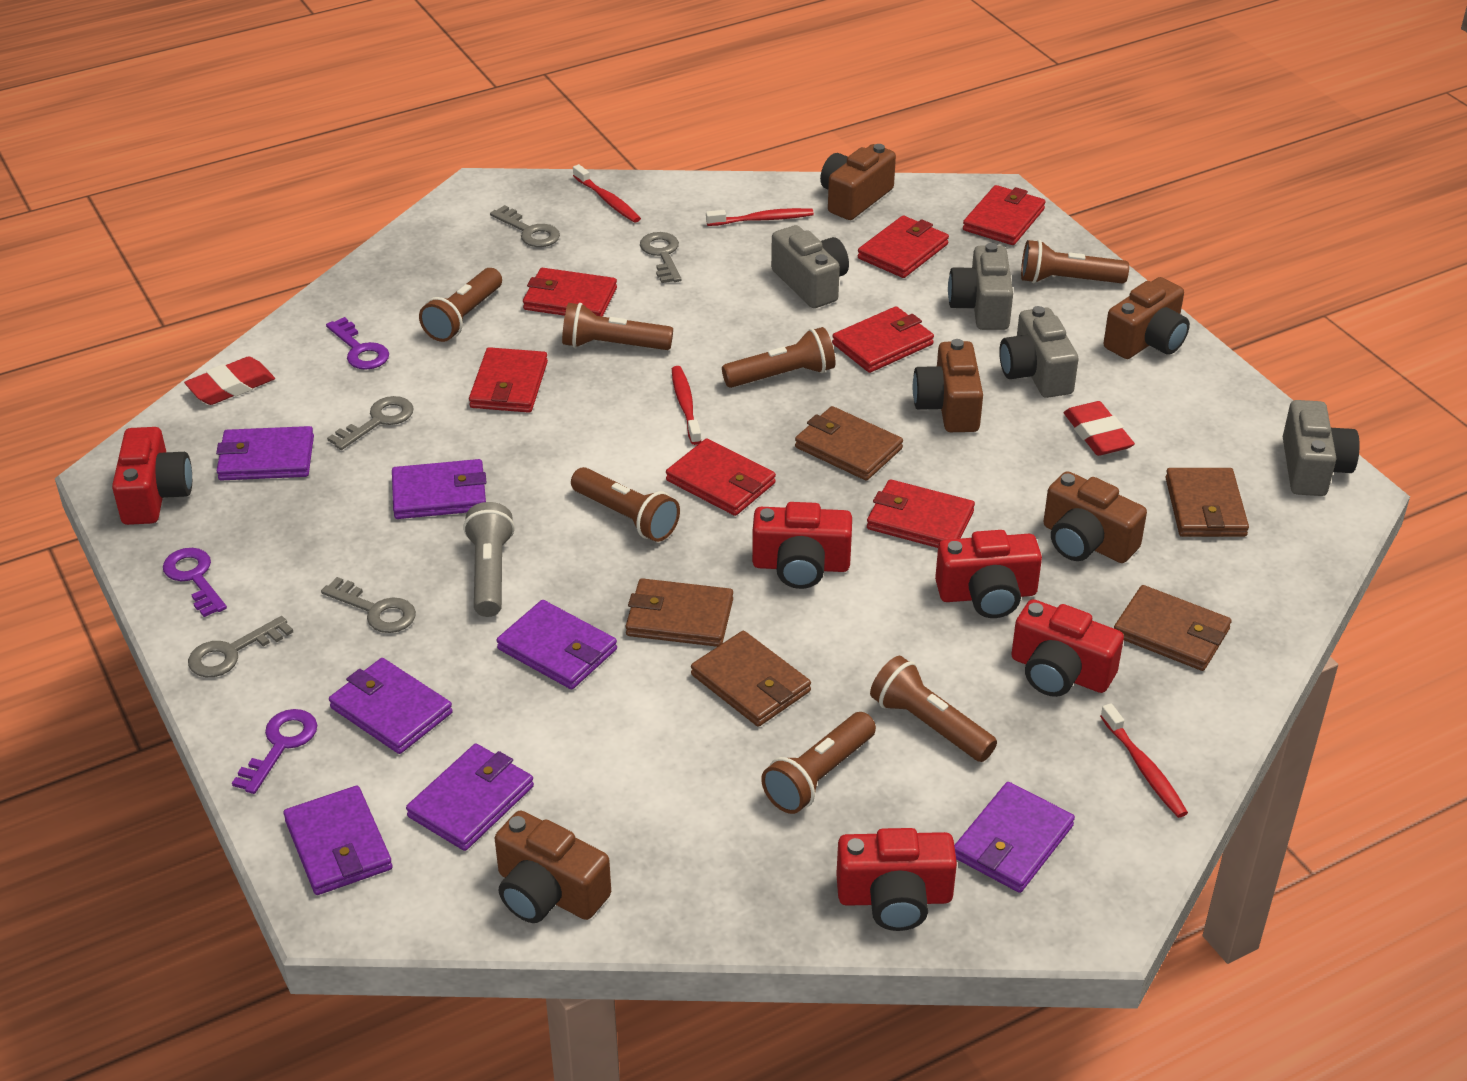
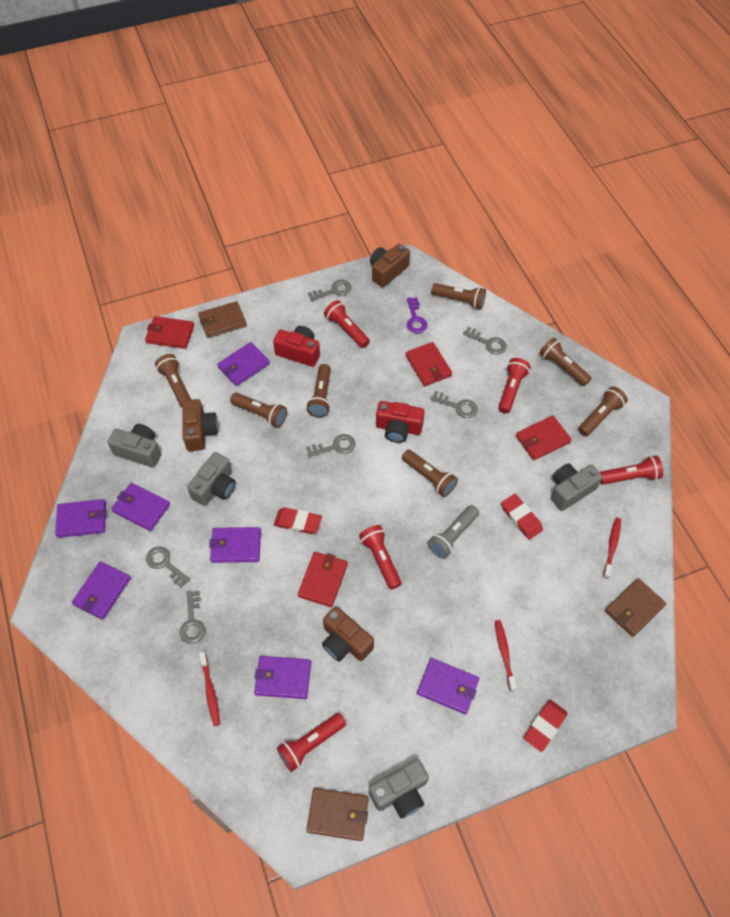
brown camera: [495,811,611,923] [820,144,896,220] [913,339,983,432] [1043,471,1147,563] [1104,277,1190,359] = 5 -> [182,399,218,451] [322,606,374,661] [370,244,410,287] = 3
brown wallet: [626,578,733,647] [691,631,811,727] [795,406,903,481] [1114,585,1232,671] [1165,468,1249,537] = 5 -> [198,301,247,338] [306,788,369,841] [605,578,666,637] = 3
grey key: [188,616,293,677] [321,577,416,633] [327,396,414,450] [490,205,560,247] [640,232,681,283] = 5 -> [146,546,190,588] [179,591,205,644] [306,434,356,457] [308,280,351,301] [430,391,478,418] [463,327,507,354] = 6
purple key: [163,548,227,617] [232,709,317,794] [326,317,389,370] = 3 -> [407,297,428,333] = 1
red camera: [112,427,192,525] [752,502,852,589] [836,828,957,931] [935,530,1042,618] [1011,599,1124,697] = 5 -> [273,326,320,367] [376,401,425,443] = 2
red eraser: [184,356,275,405] [1063,401,1135,456] = 2 -> [274,507,322,534] [501,494,543,539] [524,700,568,752] = 3
red flashlight: none = 0 -> [277,713,346,772] [324,300,370,348] [359,525,402,589] [498,358,530,414] [600,456,663,485] = 5
red toothbrush: [573,164,641,223] [672,366,701,445] [706,208,814,226] [1100,703,1188,818] = 4 -> [199,652,220,726] [495,620,517,692] [603,518,621,579] = 3
red wallet: [469,347,548,413] [523,268,617,317] [666,438,776,516] [832,306,934,373] [858,216,949,278] [867,479,975,548] [963,185,1046,245] = 7 -> [145,316,194,349] [298,552,348,607] [406,342,452,386] [516,415,572,460] = 4

